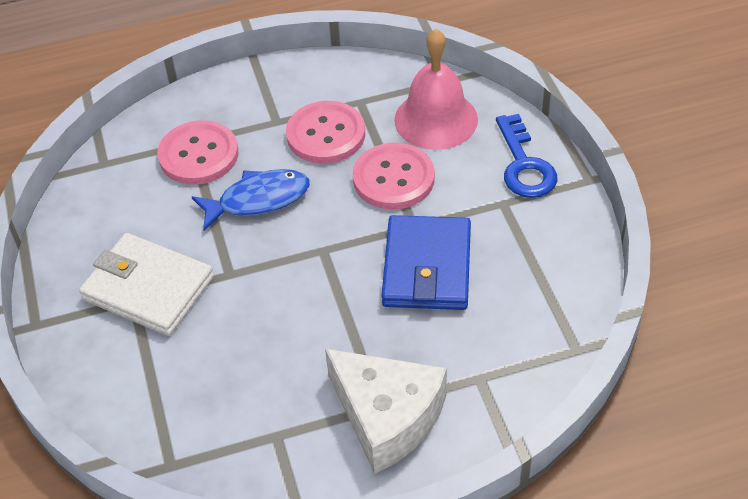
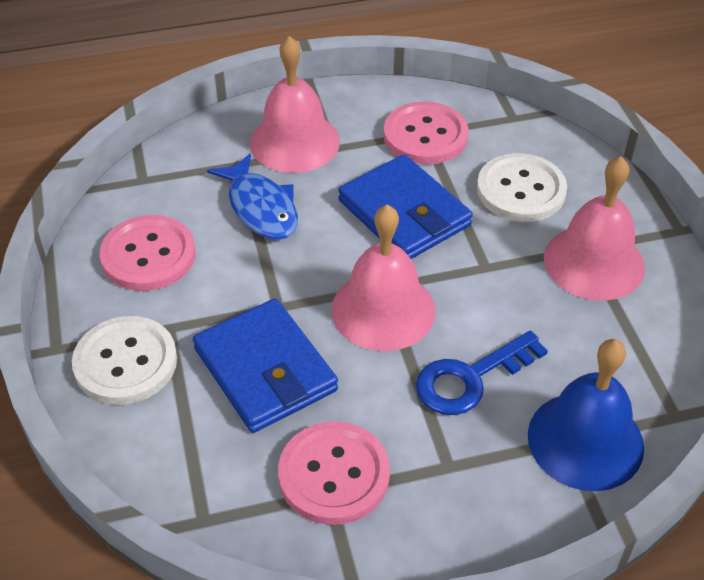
blue bell: none = 0 -> [528,339,644,491] = 1
blue wallet: [381,215,471,310] = 1 -> [193,298,338,433] [338,154,473,259] = 2
pink bell: [394,29,478,150] = 1 -> [250,36,340,173] [331,205,436,351] [544,156,645,301] = 3
white button: none = 0 -> [72,316,177,405] [477,153,567,222] = 2
white cheese: [325,349,447,474] = 1 -> none = 0
white wallet: [79,233,214,336] = 1 -> none = 0

